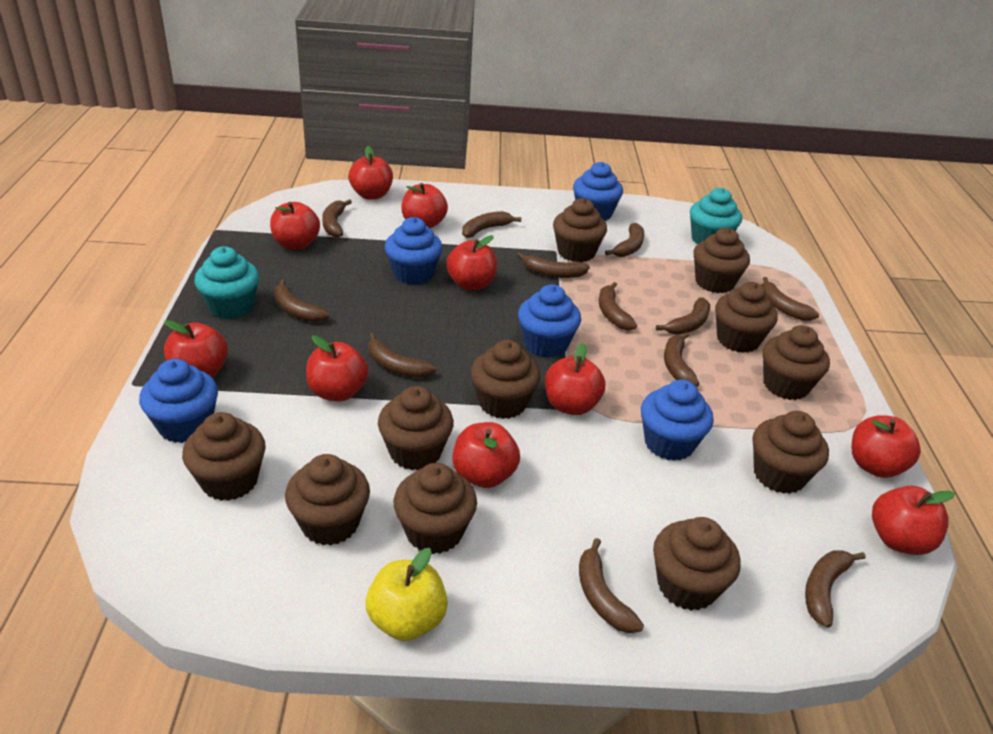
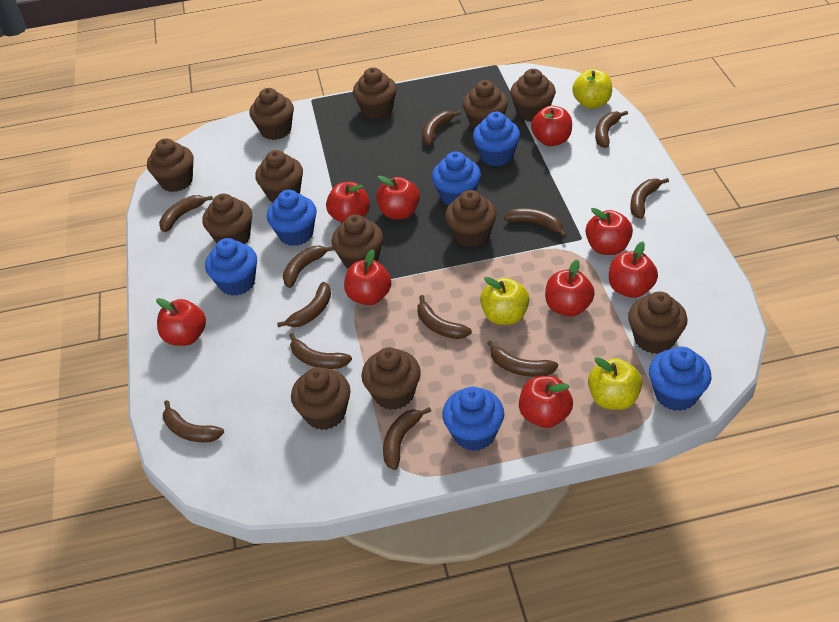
blue cupcake: [139,359,218,443] [385,217,443,285] [518,284,581,358] [573,162,623,221] [641,380,714,461] = 5 -> [205,238,257,296] [267,190,317,246] [432,151,481,205] [442,387,504,451] [473,112,520,166] [649,347,711,411] = 6
brown cupcake: [182,412,266,501] [285,454,370,546] [378,386,454,470] [394,463,477,554] [471,340,540,419] [553,198,607,262] [653,517,741,611] [693,228,750,293] [715,282,778,353] [753,411,829,494] [763,325,830,400] = 11 -> [147,138,194,192] [203,194,252,244] [249,88,294,140] [255,150,303,203] [291,367,351,430] [332,214,383,269] [353,67,397,119] [361,347,421,410] [445,190,497,248] [463,80,508,129] [510,69,556,122] [628,292,687,354] = 12
red apple: [164,320,228,377] [270,202,320,250] [306,335,368,402] [349,146,393,200] [401,183,448,228] [447,235,497,290] [453,422,520,488] [545,343,605,415] [851,415,921,478] [872,486,955,555] = 10 -> [156,298,206,346] [326,182,370,223] [344,249,391,305] [376,176,420,219] [519,376,573,428] [531,106,572,146] [545,259,595,317] [586,208,633,255] [609,241,658,298] = 9
turquoise cupcake: [194,246,259,319] [690,188,742,244] = 2 -> none = 0
yellow apple: [366,548,448,641] = 1 -> [480,277,530,325] [572,69,612,109] [588,357,642,410] = 3

